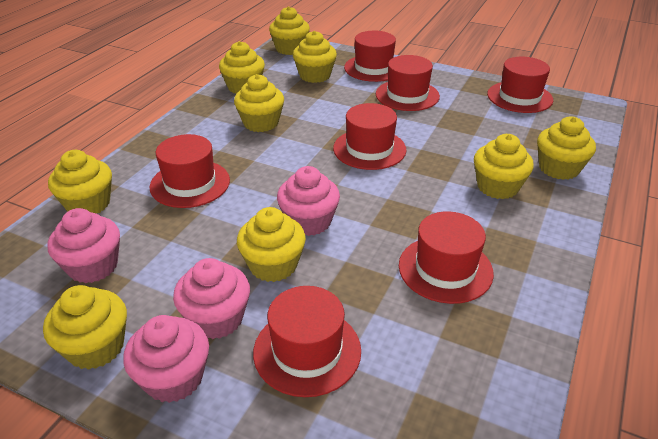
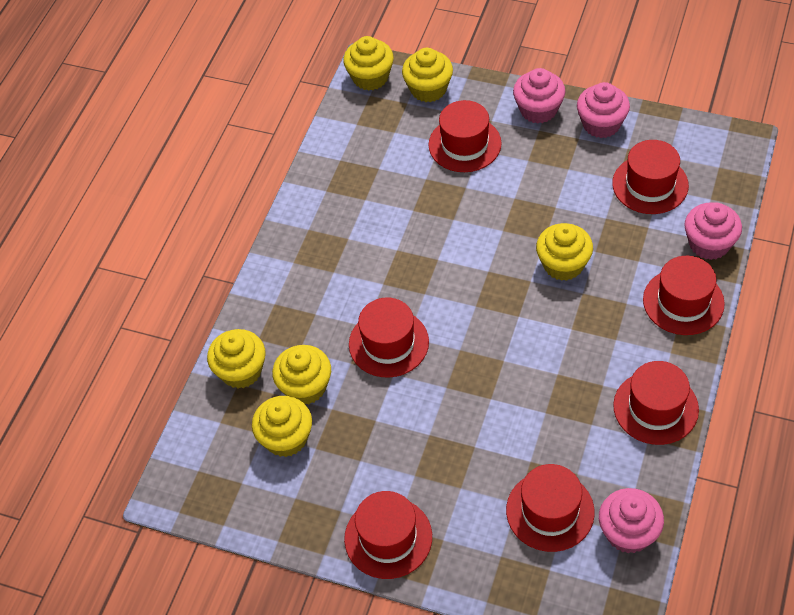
yellow cupcake: [43,285,127,370] [48,150,112,214] [219,41,265,94] [234,74,284,132] [237,207,306,282] [269,6,310,55] [293,31,337,83] [474,134,534,199] [537,116,596,180] = 9 -> [207,329,266,389] [252,396,312,457] [272,345,331,404] [343,36,394,91] [402,48,453,102] [536,223,593,281] = 6

